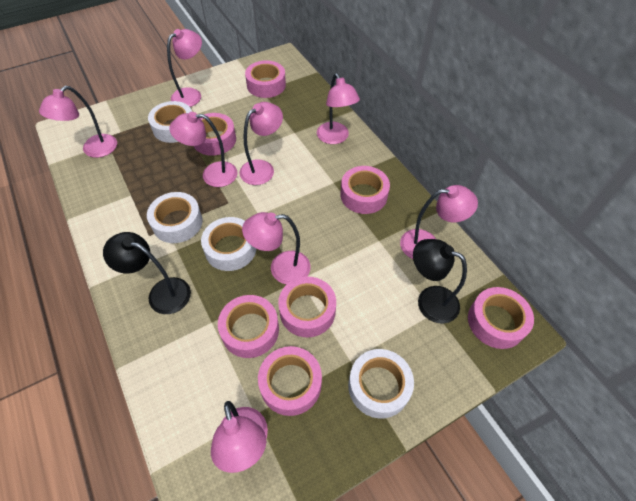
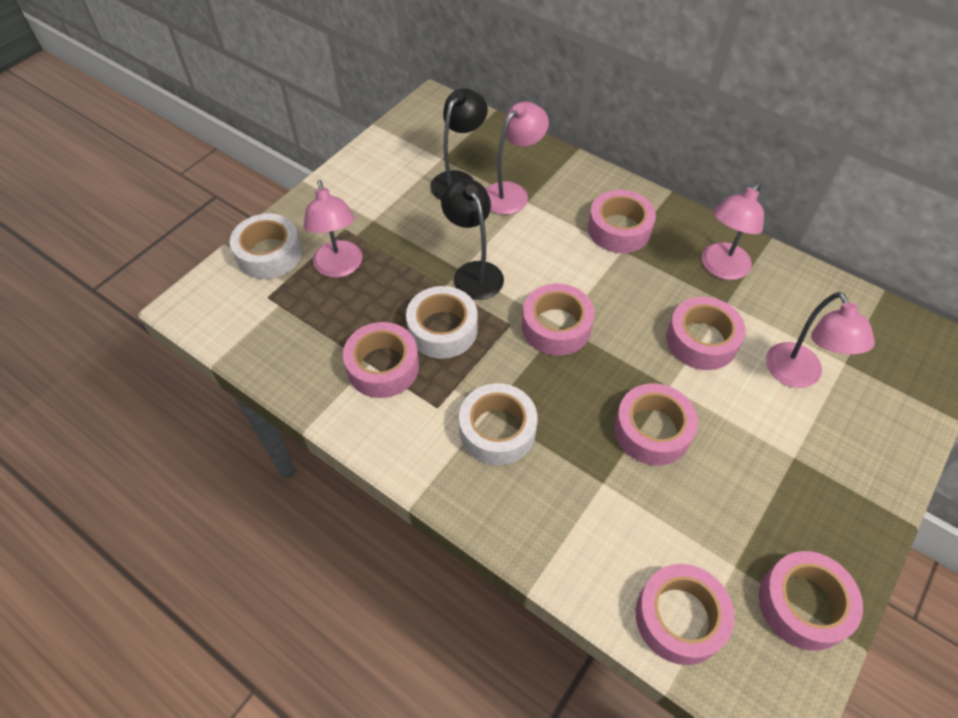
pink lamp: [39,86,117,158] [167,29,202,107] [169,112,238,187] [211,401,268,473] [240,102,283,185] [242,212,310,284] [317,73,360,144] [400,185,478,259] = 8 -> [303,180,362,278] [486,102,549,215] [702,182,764,280] [766,292,875,388] = 4
white tape: [147,192,203,243] [148,101,192,143] [201,217,256,271] [348,349,414,419] = 4 -> [230,213,302,279] [406,286,478,359] [459,383,537,465] = 3

